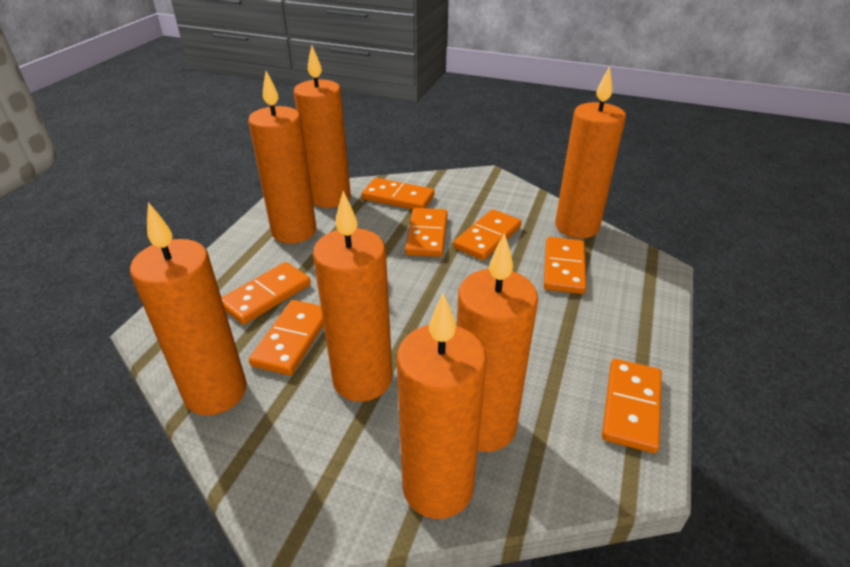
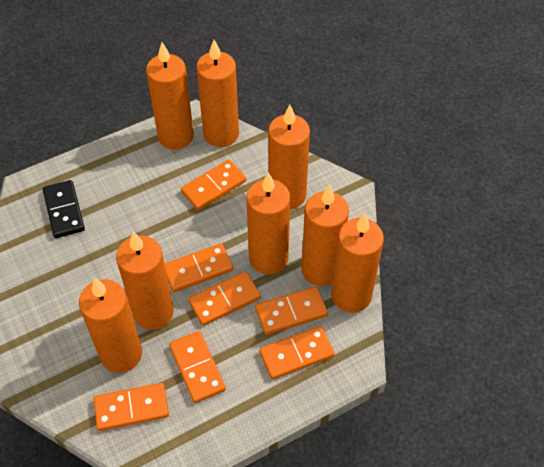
black domino: none = 0 -> [43,180,85,238] = 1
orange candle: [130,202,247,415] [248,71,316,244] [294,45,351,208] [313,191,393,402] [397,293,487,519] [457,233,538,452] [555,66,626,239] = 7 -> [79,278,142,373] [116,232,174,330] [146,42,194,150] [196,40,239,147] [246,172,290,274] [268,105,310,210] [301,185,349,286] [332,214,384,313] = 8

